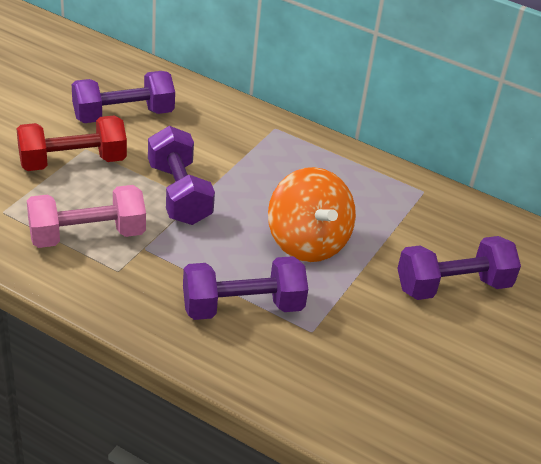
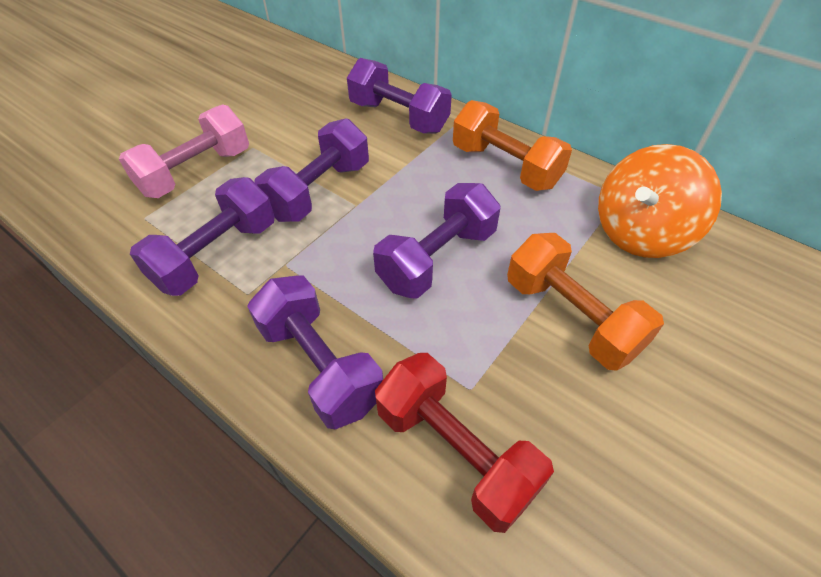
orange dumbbell: none = 0 -> [453,100,572,191] [507,233,664,371] = 2
purple dumbbell: [72,71,175,123] [148,126,215,225] [183,256,308,320] [397,236,521,300] = 4 -> [130,177,275,296] [247,276,383,429] [254,118,369,222] [347,58,452,134] [373,183,500,299] = 5

